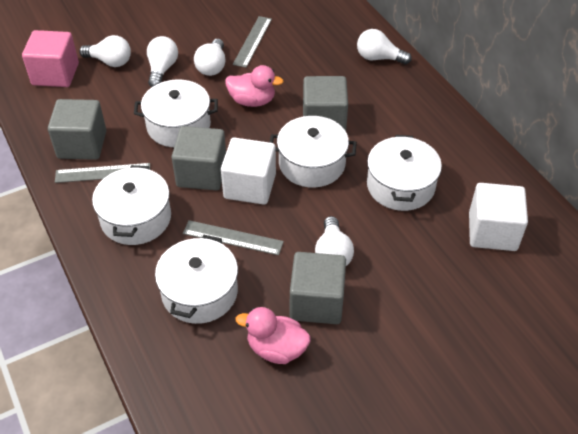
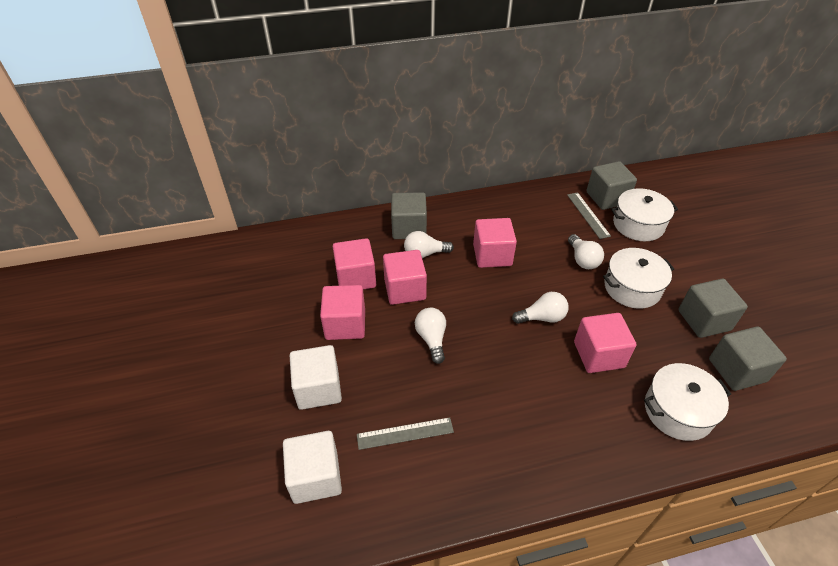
grey ruler: [55,163,150,183] [183,220,284,255] [233,16,272,68] = 3 -> [357,417,454,450] [567,192,611,239] = 2
pink cube: [22,30,79,87] = 1 -> [320,285,365,340] [333,238,376,289] [383,250,427,305] [473,218,517,268] [574,313,637,373] = 5
pink duck: [225,65,284,107] [236,307,311,364] = 2 -> none = 0
white light bulb: [79,35,131,67] [147,36,178,87] [194,39,225,76] [315,216,354,266] [357,29,412,64] = 5 -> [404,231,454,258] [415,308,446,364] [512,292,569,324] [568,234,604,269] = 4
white pot: [92,165,171,245] [134,79,218,147] [155,235,238,324] [270,116,357,188] [367,135,442,211] = 5 -> [603,248,674,309] [611,188,678,241] [644,363,731,441] = 3

